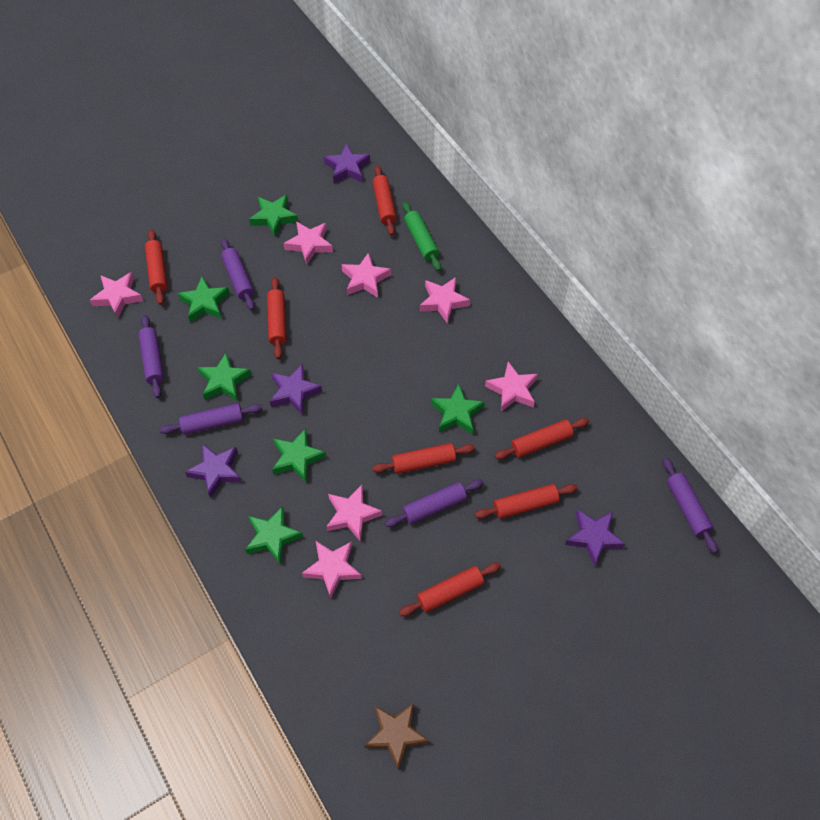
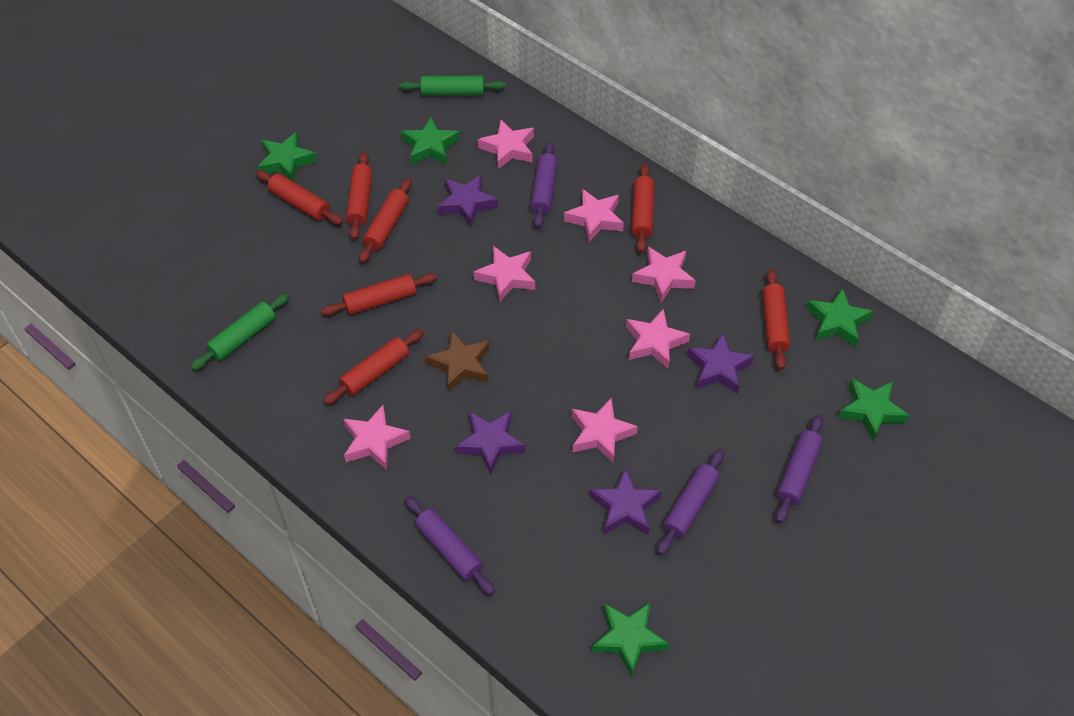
green rolling pin: [402,202,441,271] = 1 -> [191,293,290,370] [399,76,505,96] = 2
green star: [177,277,230,323] [197,353,251,401] [245,506,303,564] [249,195,298,237] [272,428,326,482] [431,384,485,435] = 6 -> [257,132,317,182] [401,117,460,165] [592,602,669,677] [806,288,873,347] [838,378,909,441] = 5
purple rolling pin: [138,315,164,398] [159,403,263,435] [221,238,255,310] [385,479,484,527] [663,457,718,553] = 5 -> [405,496,495,595] [530,142,558,228] [657,449,724,555] [776,415,823,523] = 4

